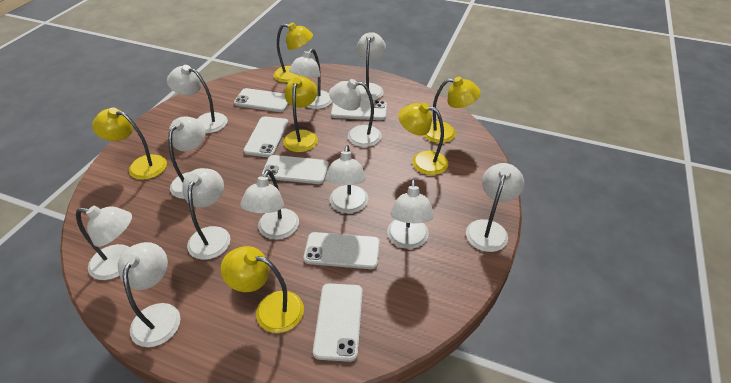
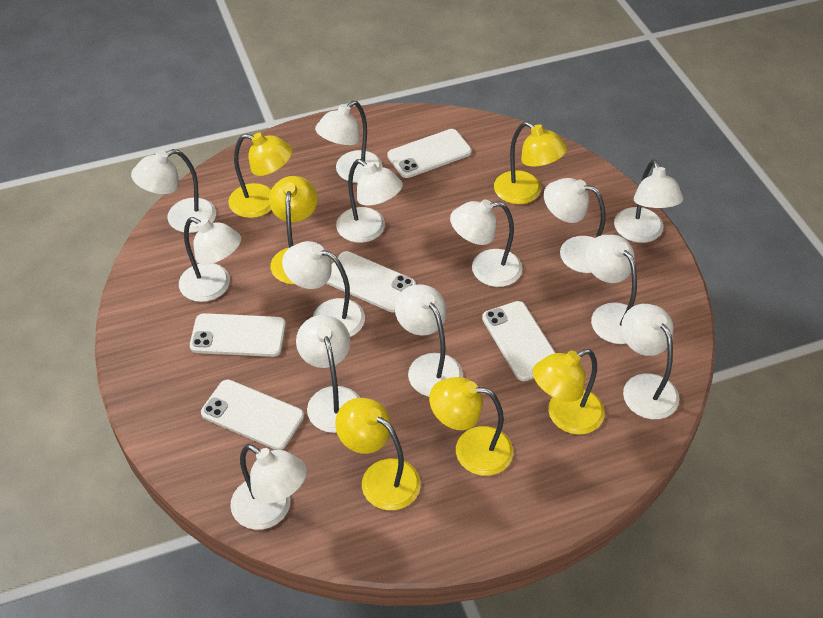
white lamp: [76,206,132,280] [118,242,181,347] [167,65,228,133] [168,116,206,199] [182,168,230,260] [240,170,299,240] [289,48,332,109] [325,145,368,213] [329,79,382,147] [357,32,386,101] [387,179,434,249] [466,163,524,252] = 12 -> [131,149,216,233] [179,217,241,302] [230,444,307,530] [282,241,365,337] [296,315,360,433] [315,101,383,183] [336,159,403,243] [395,284,463,397] [450,199,523,287] [544,178,605,273] [586,235,637,344] [614,159,683,243] [621,304,679,419] = 13
white phone: [234,88,289,112] [244,116,289,157] [262,155,329,184] [304,232,380,269] [313,283,363,362] [331,100,387,120] = 6 -> [190,313,286,357] [201,380,304,450] [326,251,416,313] [387,129,472,178] [482,301,556,381] = 5

